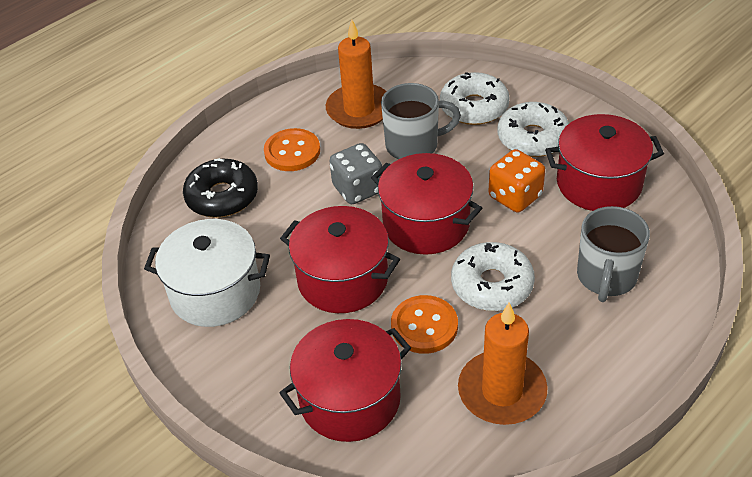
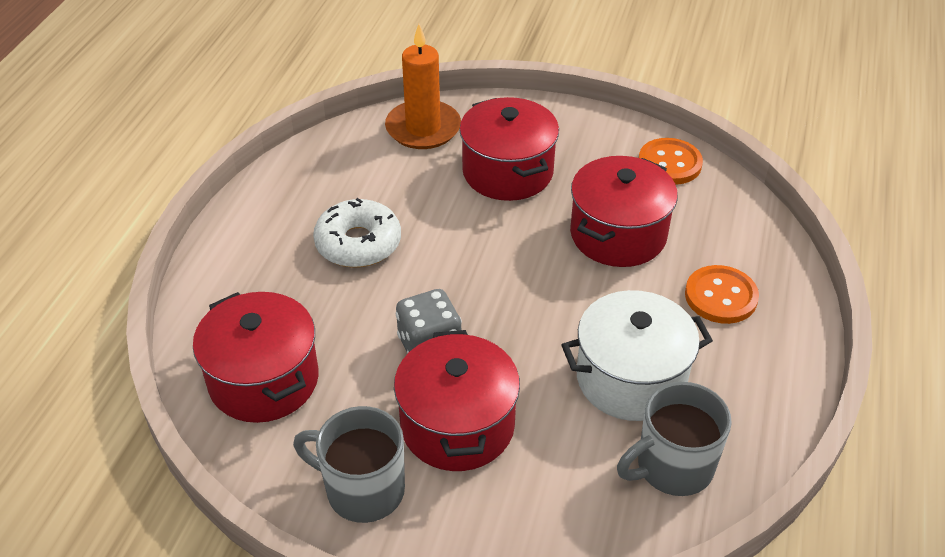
black donut: [183,158,258,218] = 1 -> none = 0
orange candle: [326,20,386,129] [458,303,547,425] = 2 -> [385,24,461,149] = 1
orange dice: [488,149,545,212] = 1 -> none = 0
white donut: [440,72,510,125] [451,242,535,311] [498,102,569,157] = 3 -> [313,198,401,268] = 1

